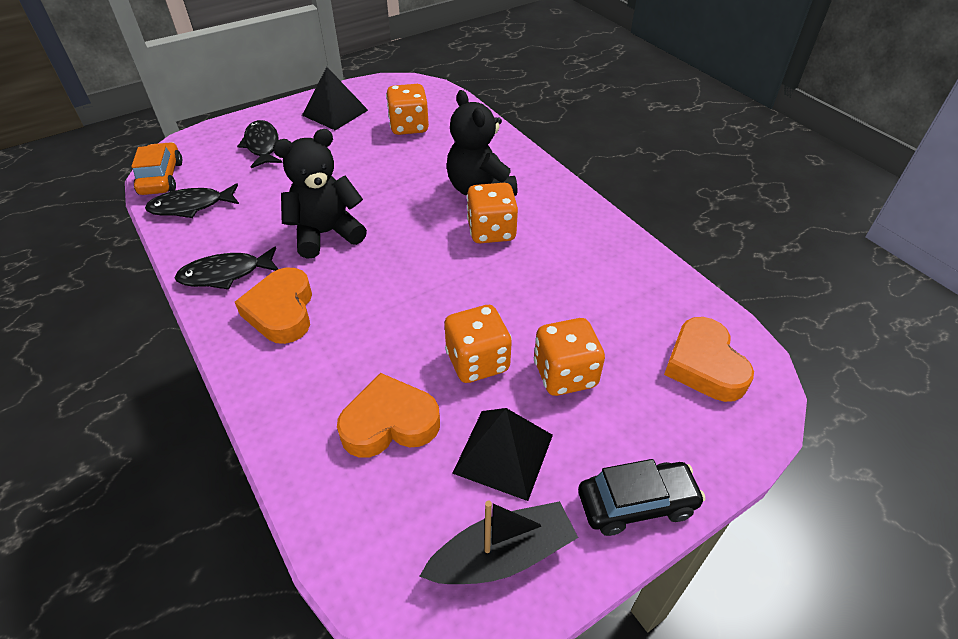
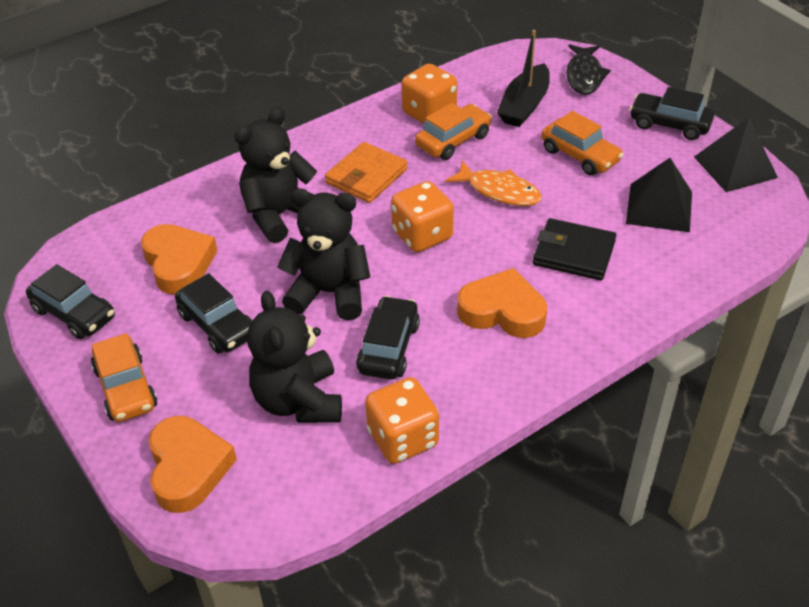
black car: [578,459,705,536] = 1 -> [26,264,115,339] [175,273,253,354] [356,296,420,380] [629,87,715,140] = 4
black fish: [145,183,239,218] [175,246,278,290] [237,120,283,168] = 3 -> [566,44,611,95] = 1
black teddy bear: [273,129,367,259] [447,90,517,196] = 2 -> [235,107,317,243] [247,291,342,423] [277,189,370,320] = 3
black wallet: none = 0 -> [533,218,616,280] = 1
orange car: [131,142,182,195] = 1 -> [91,333,158,422] [415,103,492,160] [541,111,624,175] = 3
orange dice: [386,84,429,135] [444,305,512,383] [467,183,518,243] [534,318,605,396] = 4 -> [365,377,439,464] [391,181,454,252] [401,64,457,124] = 3
orange fish: none = 0 -> [445,160,542,206] = 1
orange wallet: none = 0 -> [325,142,408,203] = 1

